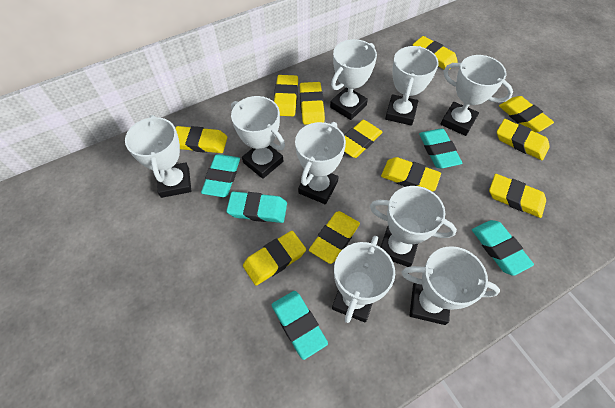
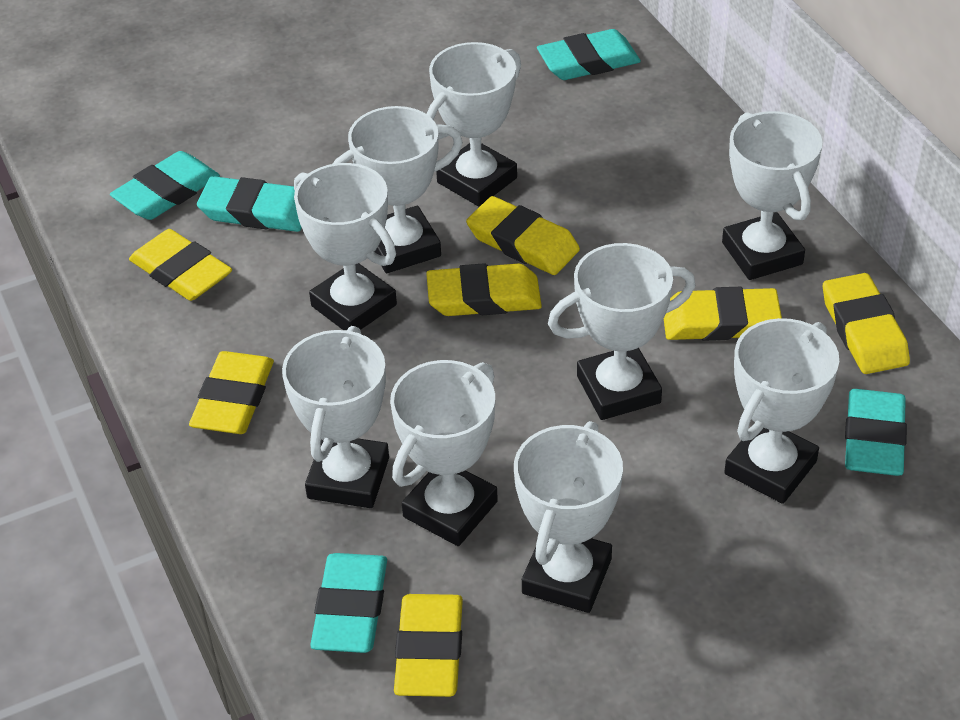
yellow eraser: [175,126,227,153] [243,231,306,286] [274,75,298,116] [300,82,325,125] [309,211,360,264] [344,120,383,158] [381,157,441,191] [413,36,458,71] [489,174,546,218] [497,119,550,160] [499,96,554,132] = 11 -> [129,229,232,301] [189,351,274,434] [394,594,463,697] [426,263,542,316] [466,196,580,275] [664,287,782,341] [823,273,910,374] = 7

